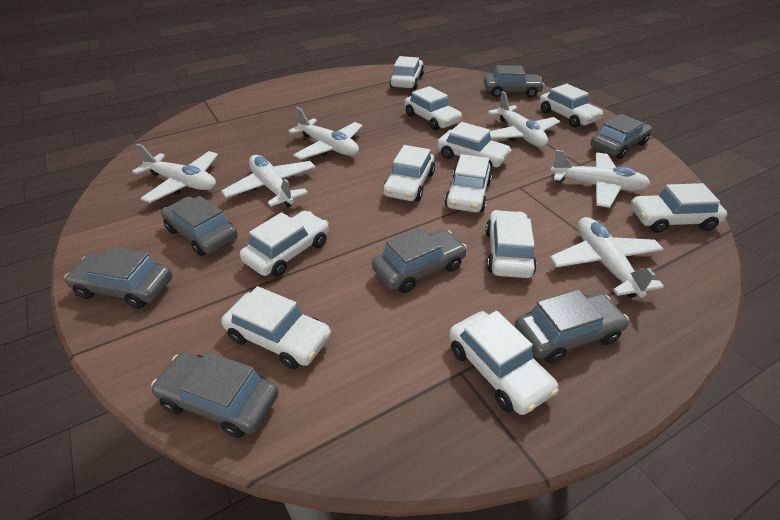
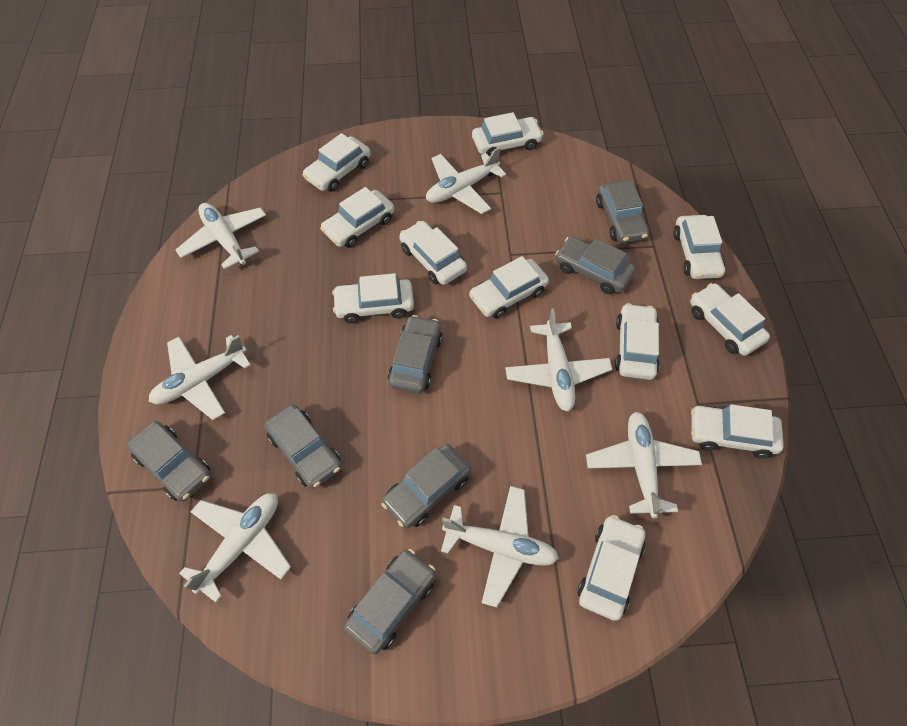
white plane: [132,144,218,203] [221,155,316,208] [289,107,363,160] [487,91,560,147] [550,150,651,208] [550,217,664,298] = 6 -> [149,335,251,420] [176,203,266,270] [179,493,291,603] [426,147,506,214] [441,486,559,607] [505,308,612,412] [586,412,702,518] = 7

